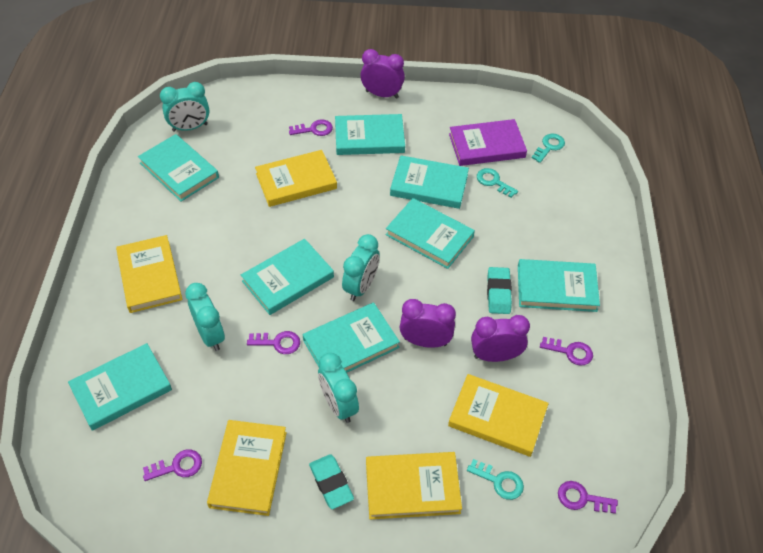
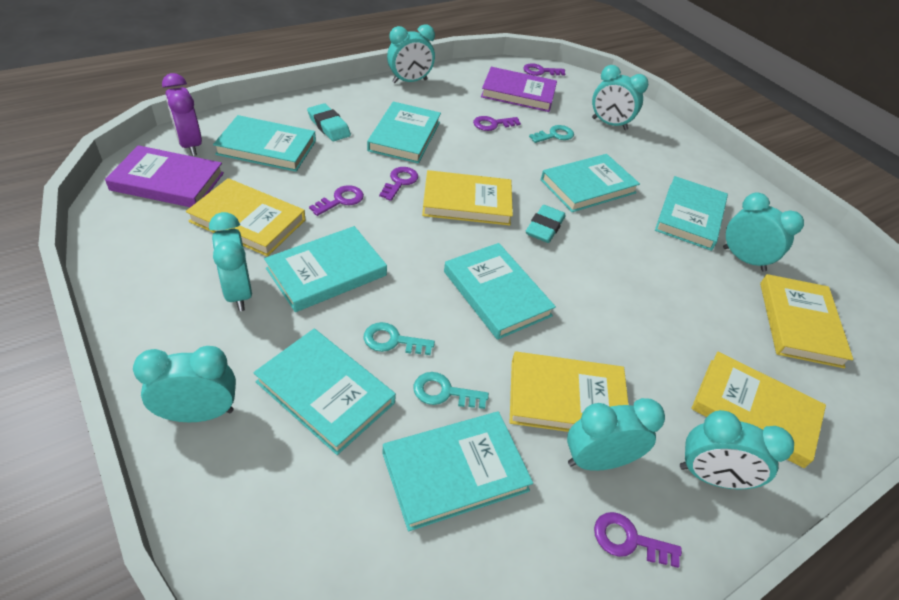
purple book: [449,119,527,166] = 1 -> [105,145,224,207] [481,67,557,112] = 2
purple clock: [361,49,405,99] [400,299,456,348] [471,315,530,362] = 3 -> [162,73,202,156] = 1
turquoise clock: [160,82,210,132] [185,283,225,351] [318,353,359,423] [342,234,380,301] = 4 -> [133,346,236,422] [209,212,252,311] [387,24,435,83] [567,398,665,471] [592,65,648,130] [680,410,794,489] [723,192,804,272] = 7

